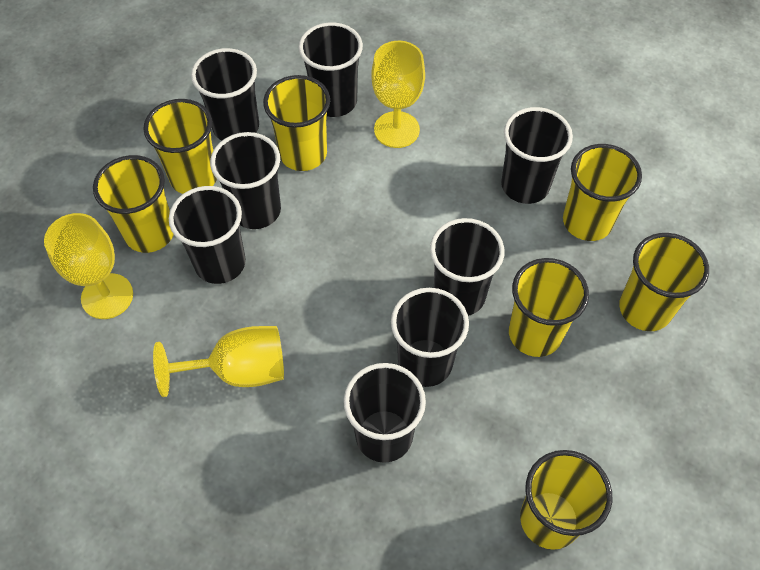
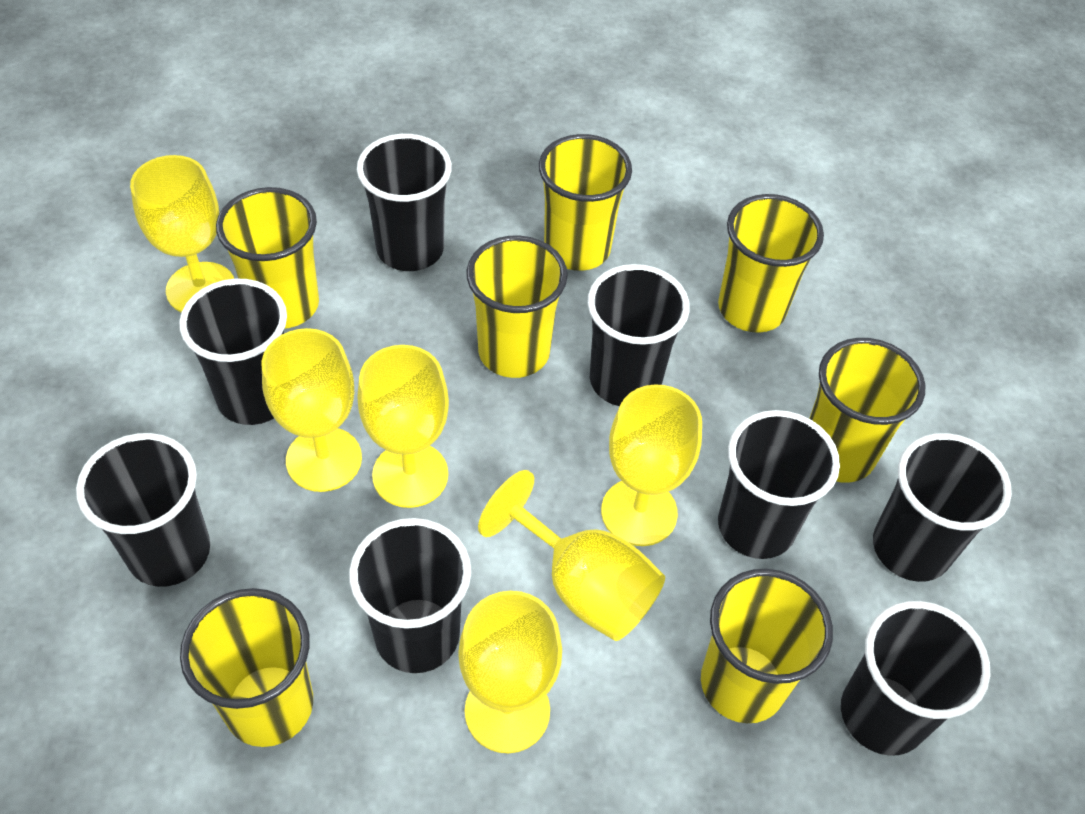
yellow goblet: [44,213,133,319] [153,326,284,397] [371,41,425,148] = 3 -> [130,155,234,312] [262,328,362,492] [358,345,449,508] [458,591,562,753] [478,470,665,641] [601,384,702,546] = 6

